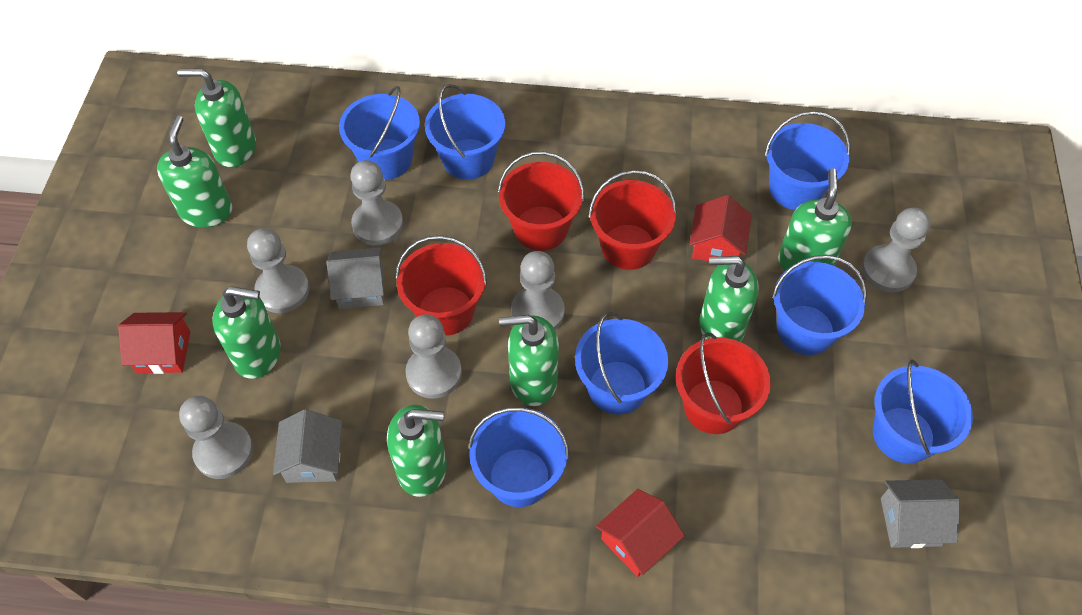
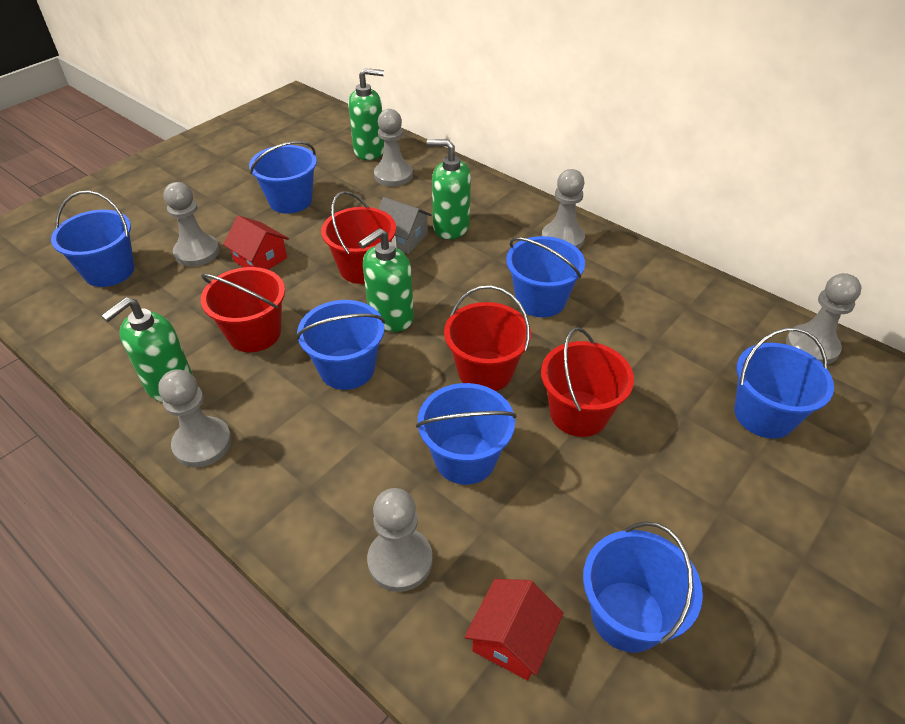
green soap dispenser: [157,116,232,228] [177,68,256,167] [213,286,281,379] [387,405,447,497] [499,315,559,406] [699,256,759,342] [778,168,852,271] = 7 -> [101,297,194,402] [348,68,384,160] [359,228,414,332] [427,139,471,239] = 4
grey house: [273,409,342,483] [327,247,384,309] [881,479,960,548] = 3 -> [378,197,432,254] = 1
red house: [118,312,190,374] [596,489,685,577] [689,195,752,261] = 3 -> [223,216,289,270] [464,579,563,681] = 2

